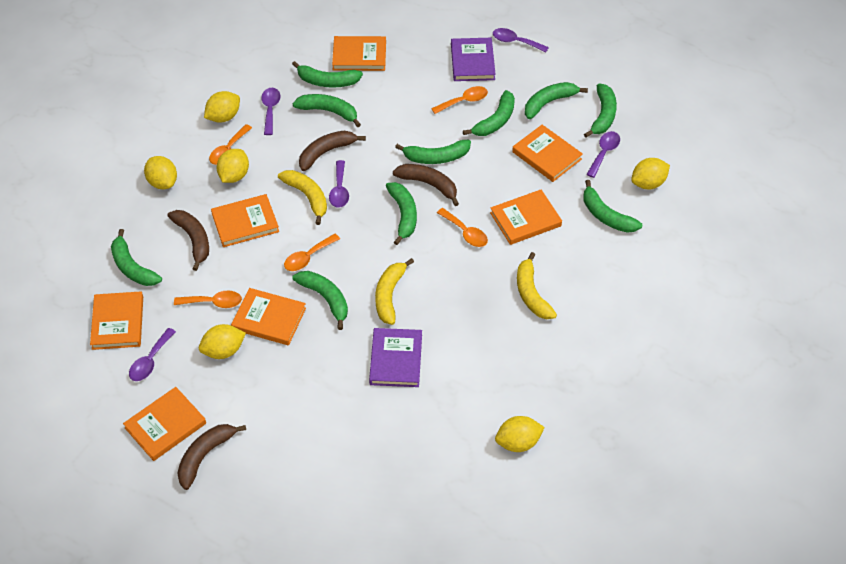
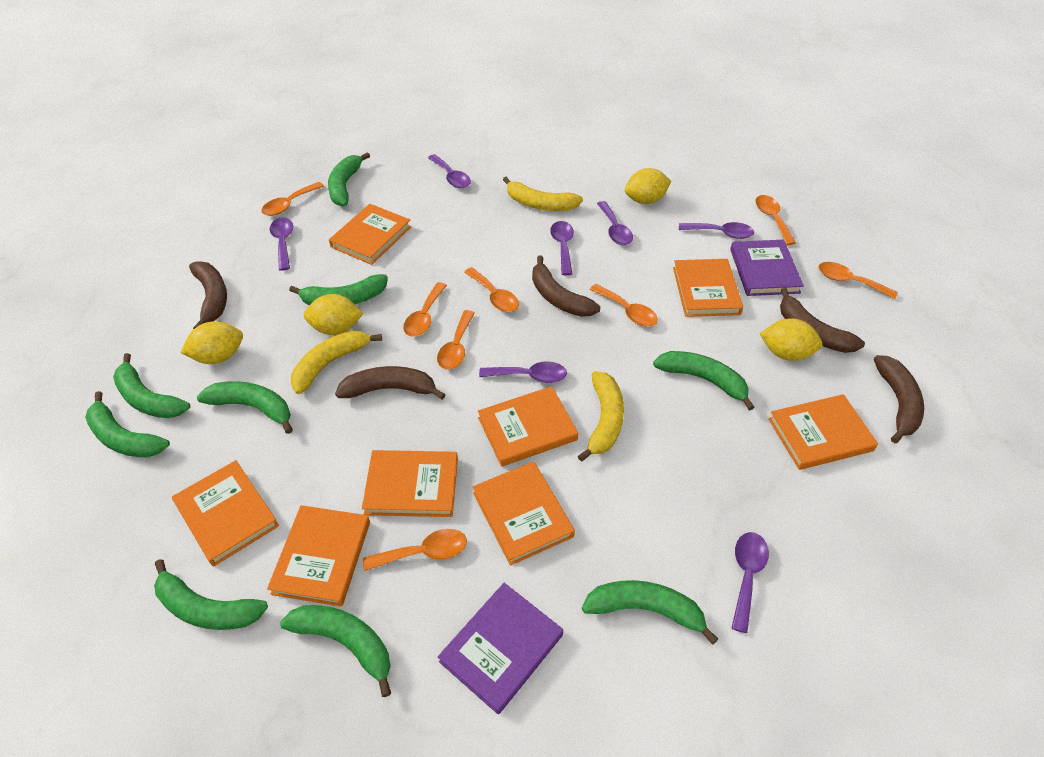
brown banana: [167,210,209,271] [177,424,246,490] [299,131,366,171] [393,164,459,206] = 4 -> [189,261,227,329] [335,366,446,399] [532,256,600,317] [780,288,865,353] [874,355,924,443] = 5
green banana: [111,229,162,286] [292,61,363,88] [292,271,348,330] [293,94,361,127] [386,182,417,245] [395,140,471,164] [463,90,515,136] [525,82,588,119] [584,84,617,138] [584,180,642,233] = 10 -> [85,391,170,458] [113,353,190,418] [154,559,268,630] [197,381,293,434] [280,605,391,697] [289,274,388,305] [328,152,370,206] [582,580,718,645] [653,351,754,410] = 9
orange book: [90,291,143,350] [123,387,206,461] [211,194,279,247] [231,288,306,345] [332,36,386,71] [490,189,562,245] [512,125,583,182] = 7 -> [172,460,279,566] [267,505,370,607] [329,204,411,265] [362,450,458,517] [473,461,575,566] [478,386,578,467] [673,259,743,317] [768,394,878,470] = 8
orange spoon: [174,291,242,308] [209,124,252,165] [284,234,340,271] [431,86,488,114] [437,208,488,247] = 5 -> [261,182,324,216] [363,529,467,571] [403,282,447,337] [437,310,475,369] [464,267,519,312] [590,284,658,327] [755,195,796,245] [819,262,898,299] = 8
purple spoon: [129,328,176,381] [261,88,281,135] [329,160,349,208] [493,28,549,52] [586,131,620,178] = 5 -> [270,217,293,271] [428,154,471,188] [479,361,567,383] [550,221,574,275] [597,201,633,245] [679,222,754,239] [731,532,769,633] = 7
yellow lemon: [144,156,177,189] [199,324,246,359] [204,91,240,123] [217,149,249,183] [495,416,545,452] [631,158,670,189] = 6 -> [180,321,243,364] [304,294,364,335] [625,168,672,204] [760,318,822,361] = 4

